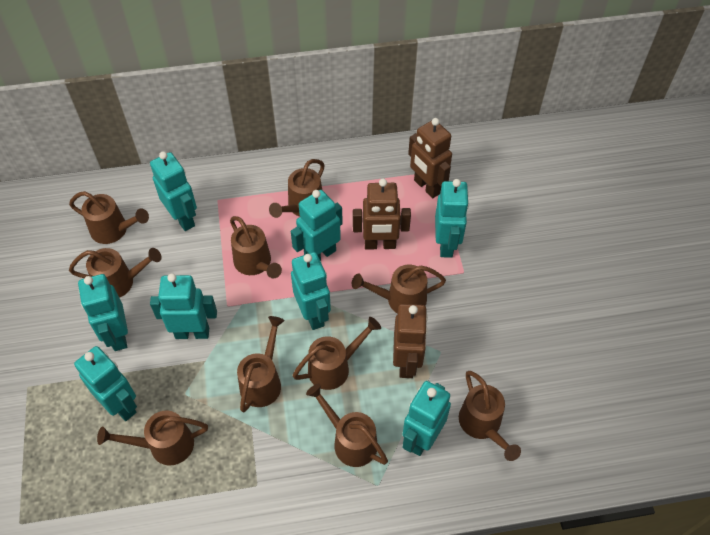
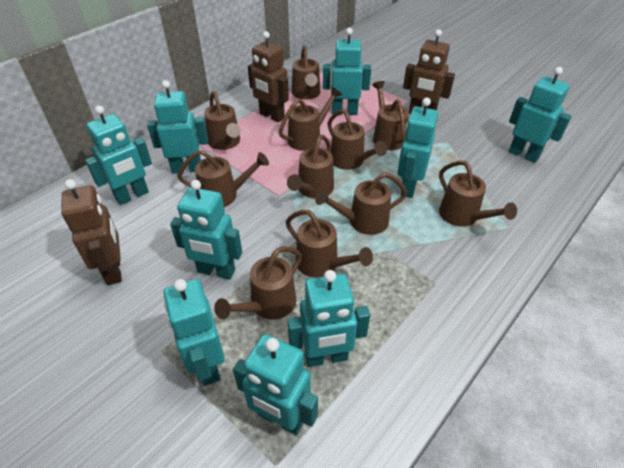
brown watering can: [69,191,149,244] [69,248,161,298] [97,410,208,465] [230,216,282,279] [237,316,285,412] [269,159,325,218] [292,317,381,390] [306,383,388,467] [352,265,446,314] [459,371,521,461] = 10 -> [177,150,269,207] [204,91,241,150] [214,246,302,320] [279,87,342,151] [286,210,373,278] [287,135,334,198] [292,45,320,100] [315,172,407,235] [328,109,387,170] [372,81,409,150] [439,161,517,227] = 11
turquoise robot: [74,346,137,421] [78,274,128,351] [150,151,197,231] [150,273,217,339] [291,190,343,260] [291,252,331,330] [402,381,451,456] [435,179,469,258] = 8 -> [85,106,152,205] [147,80,208,174] [163,279,225,386] [170,180,242,279] [233,334,318,435] [287,270,370,367] [323,28,371,115] [397,98,438,198] [509,67,572,163] = 9

